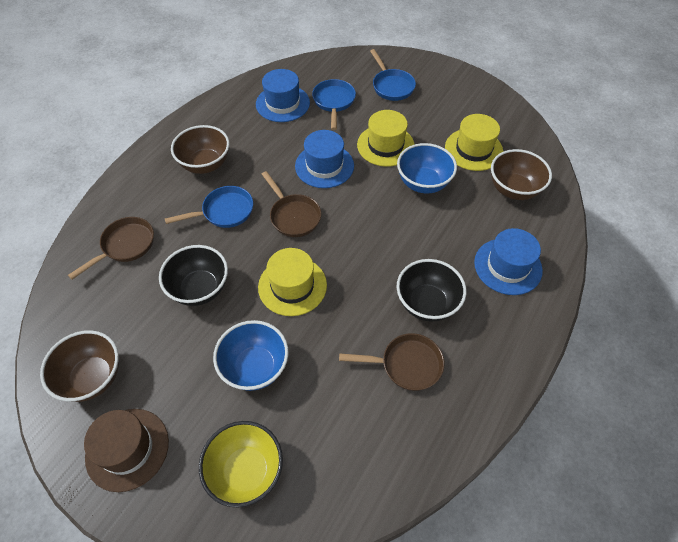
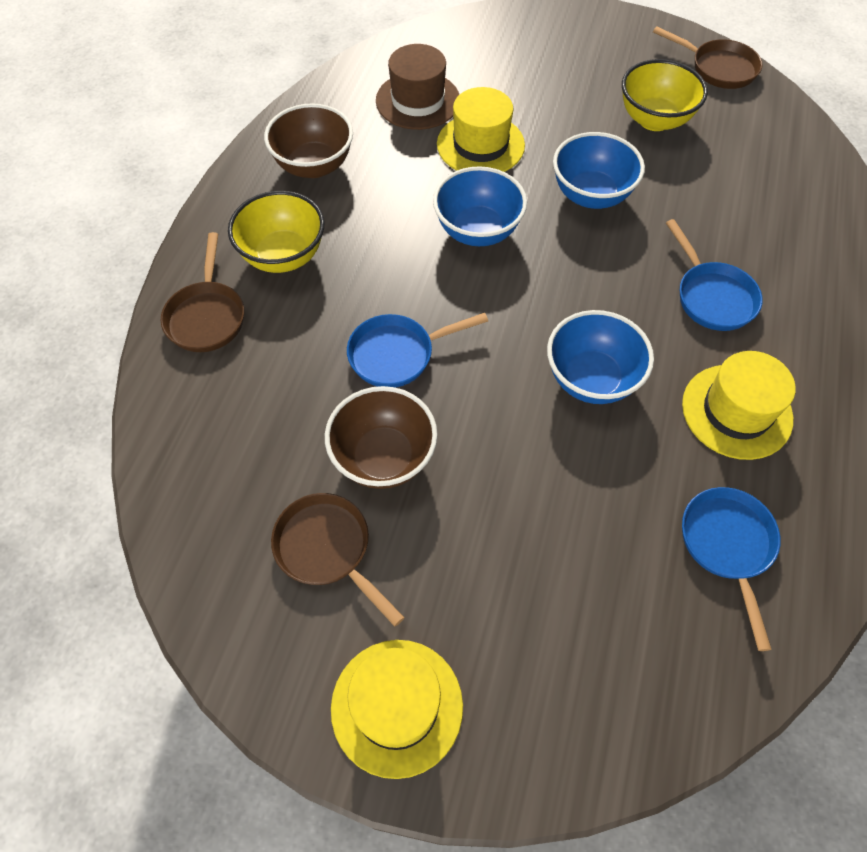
black bowl: [159,245,228,306] [396,259,466,322] = 2 -> none = 0
blue bowl: [213,320,289,391] [397,143,457,193] = 2 -> [433,166,527,246] [547,310,654,404] [553,132,645,209] = 3
blue hat: [256,69,310,122] [295,130,354,188] [474,228,543,295] = 3 -> none = 0
brown bowl: [40,330,119,402] [171,125,229,174] [491,149,552,200] = 3 -> [264,103,353,178] [325,386,438,489] = 2
yellow bowl: [199,421,283,508] = 1 -> [228,191,325,273] [622,59,708,131] = 2

